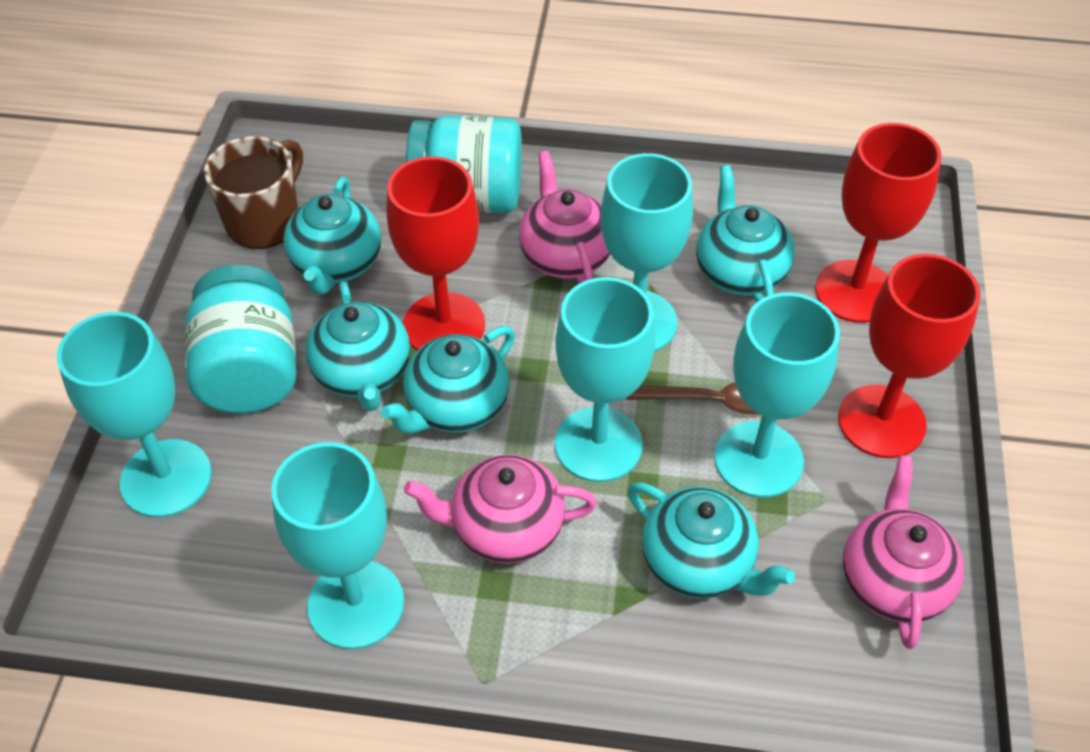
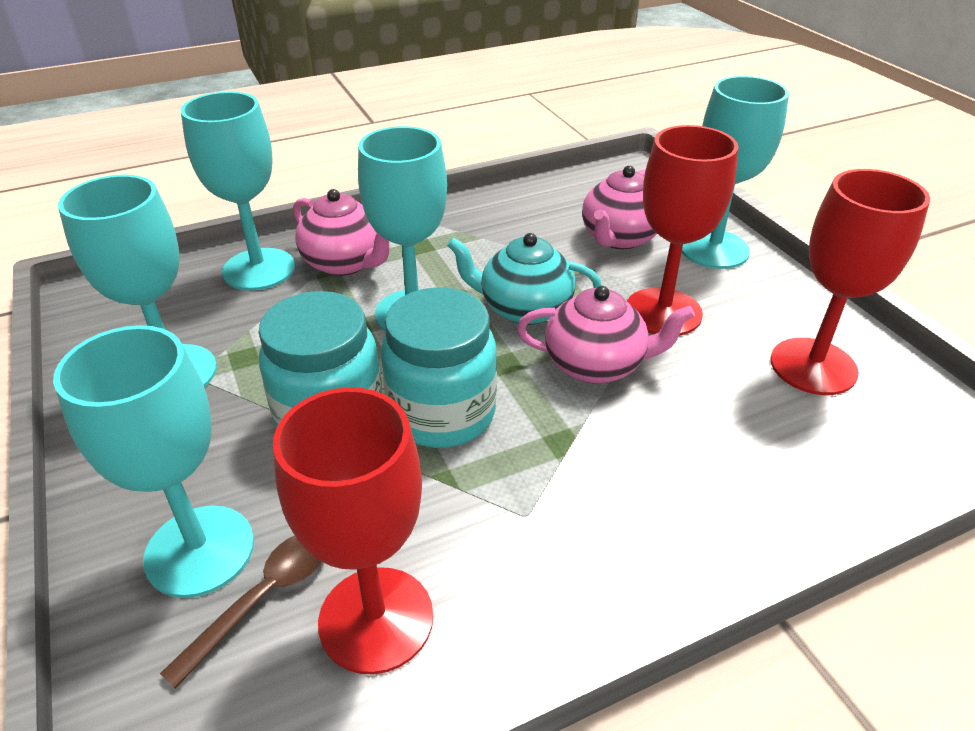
brown mug: [204,136,303,249] = 1 -> none = 0
turquoise teapot: [283,177,381,295] [306,281,410,411] [381,326,515,433] [628,483,795,599] [696,165,794,302] = 5 -> [447,233,602,325] = 1

